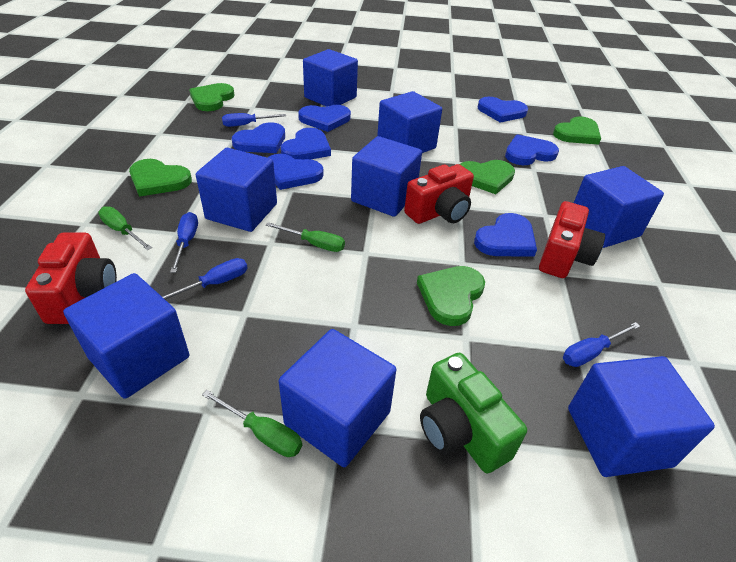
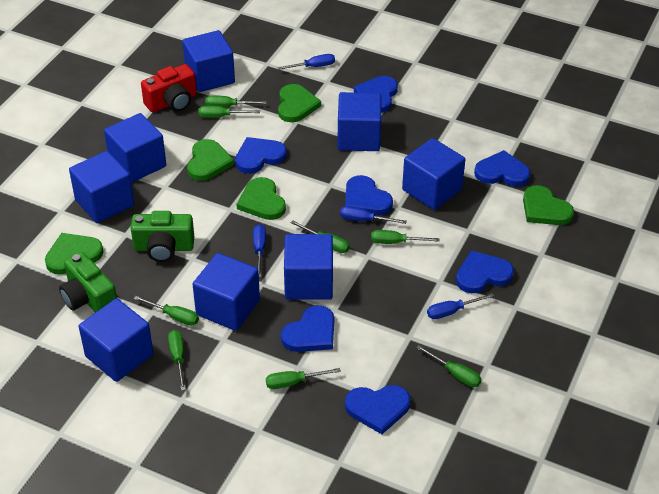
green camera: [420,353,527,474] = 1 -> [59,252,117,313] [131,211,194,262] = 2
green screwdriver: [98,206,152,250] [202,390,302,457] [266,222,345,252] = 3 -> [134,296,199,326] [168,330,186,391] [198,106,260,118] [205,95,266,107] [266,368,341,389] [291,221,350,253] [371,230,439,244] [416,345,482,387] = 8
red camera: [25,232,117,324] [404,164,474,224] [539,201,605,278] = 3 -> [141,64,197,112] = 1

